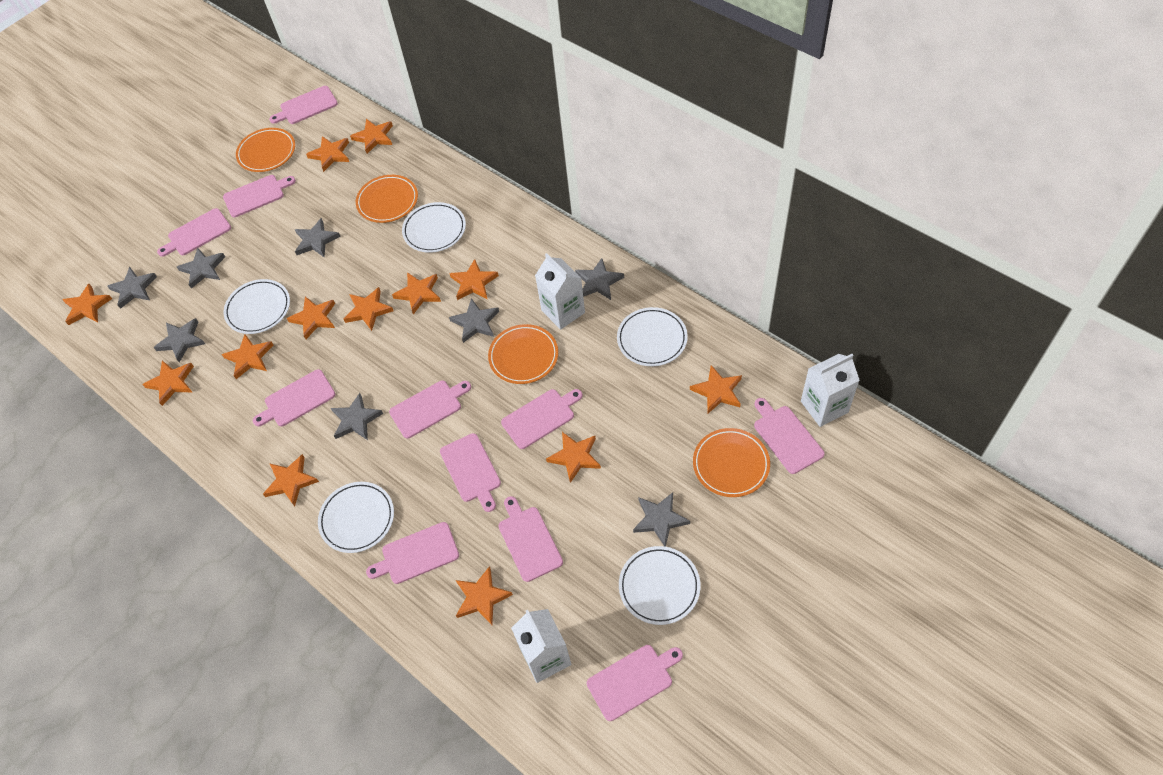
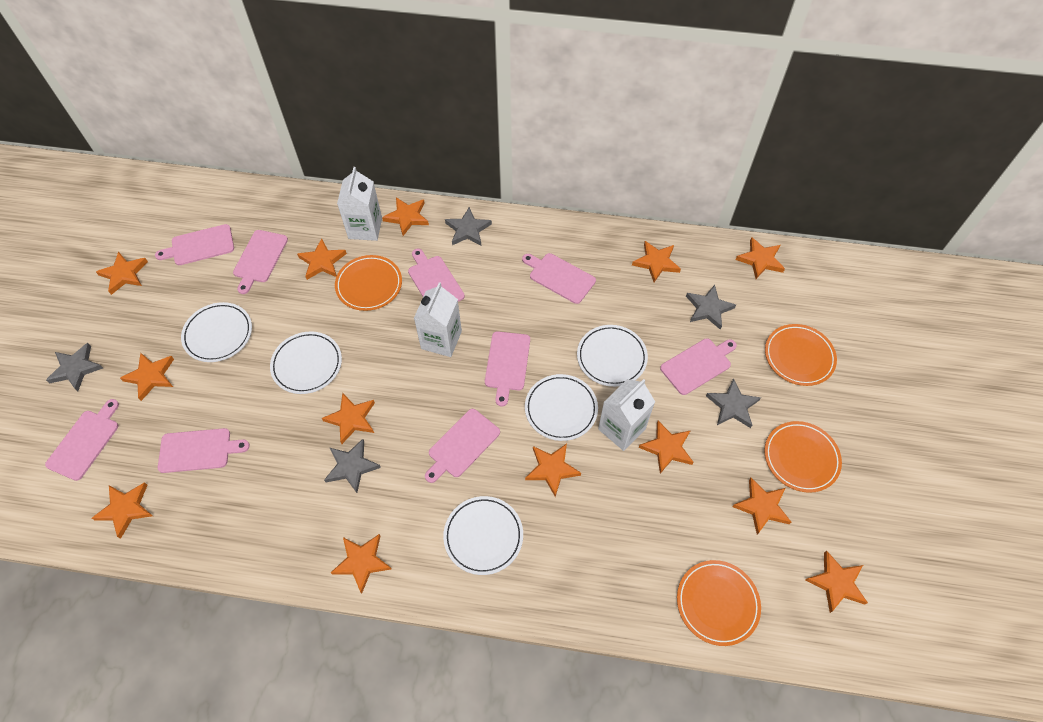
grey star: [107,267,157,309] [153,318,205,363] [177,248,225,289] [294,218,341,257] [331,393,383,440] [449,298,499,343] [575,258,624,300] [633,492,690,547] = 8 -> [46,343,103,391] [324,439,381,493] [445,207,492,246] [686,285,736,330] [706,378,761,428] = 5
pink cutting board: [157,208,231,257] [223,175,296,217] [253,369,335,427] [269,86,338,124] [366,522,459,584] [389,381,471,439] [440,433,501,512] [499,496,563,582] [501,389,582,449] [587,645,683,721] [754,398,825,474] = 11 -> [45,399,119,481] [155,224,234,265] [158,428,250,473] [233,230,288,294] [408,249,465,302] [425,409,500,483] [485,331,530,407] [522,253,596,304] [660,338,737,395] = 9

